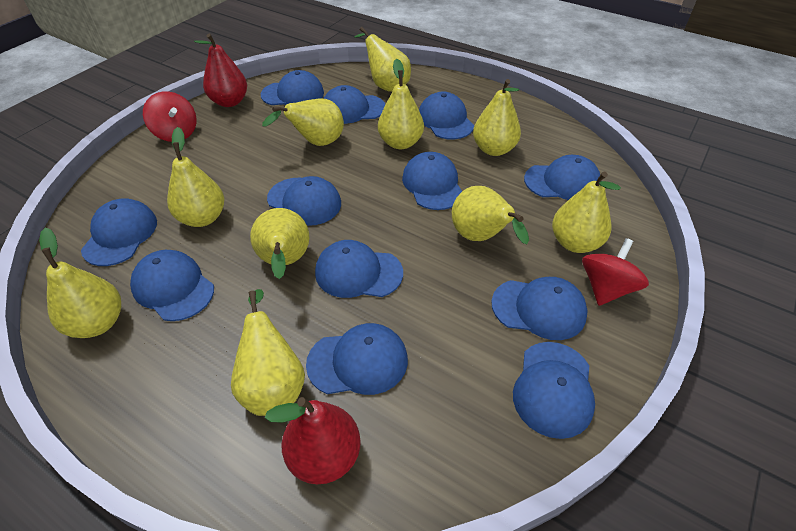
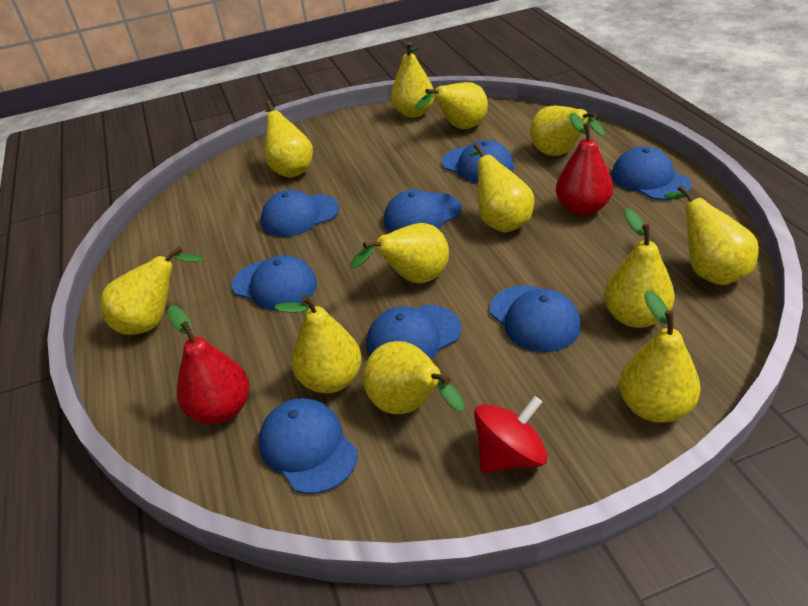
blue cap: [81,198,157,266] [130,250,214,321] [261,70,324,105] [267,176,341,226] [306,323,408,395] [315,240,403,298] [323,85,385,124] [402,152,462,210] [419,92,474,139] [491,277,588,340] [513,342,595,439] [524,155,600,200] = 12 -> [232,255,317,310] [258,398,358,494] [261,190,339,237] [366,305,461,360] [384,189,462,233] [442,140,514,183] [489,285,581,352] [611,146,691,200] = 8
red spinning top: [143,91,197,142] [582,238,649,306] = 2 -> [474,396,548,473] = 1
yellow pear: [39,228,121,338] [167,127,224,227] [231,289,305,416] [250,208,309,279] [262,99,344,146] [354,27,411,92] [378,59,424,149] [452,186,529,244] [473,79,521,156] [552,172,621,253] = 10 -> [101,246,204,335] [265,101,313,177] [275,295,362,393] [351,223,449,283] [363,341,465,414] [391,42,434,118] [416,82,488,129] [468,143,534,233] [530,106,605,156] [604,208,675,328] [619,290,701,423] [664,185,759,285] = 12

